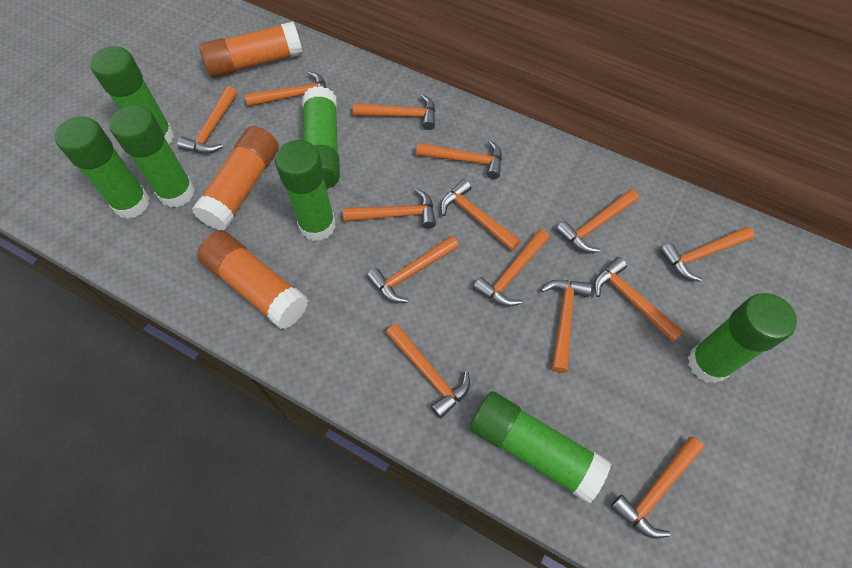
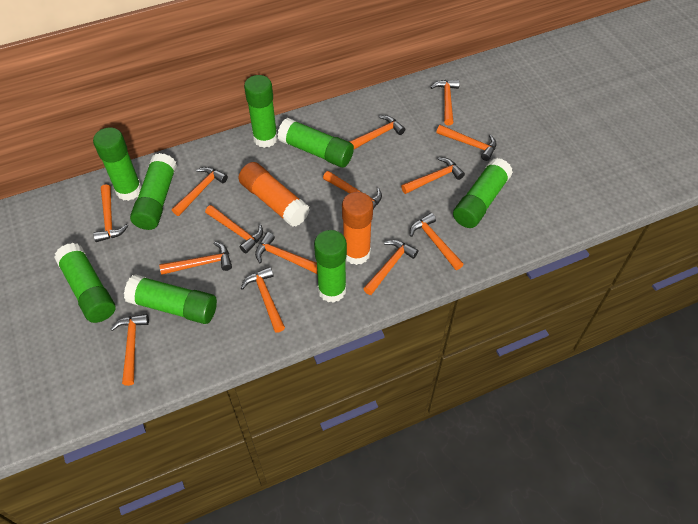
green glue stick: [55,116,150,219] [90,46,174,144] [109,105,195,207] [275,140,336,241] [303,86,340,189] [470,391,611,504] [688,293,797,384] = 7 -> [54,243,115,323] [93,128,141,201] [124,274,217,324] [130,153,177,230] [244,75,278,148] [277,118,354,167] [314,230,347,303] [453,158,513,228] = 8
orange glue stick: [192,126,279,231] [197,231,308,329] [199,22,303,78] = 3 -> [239,162,310,227] [342,192,373,265] = 2

